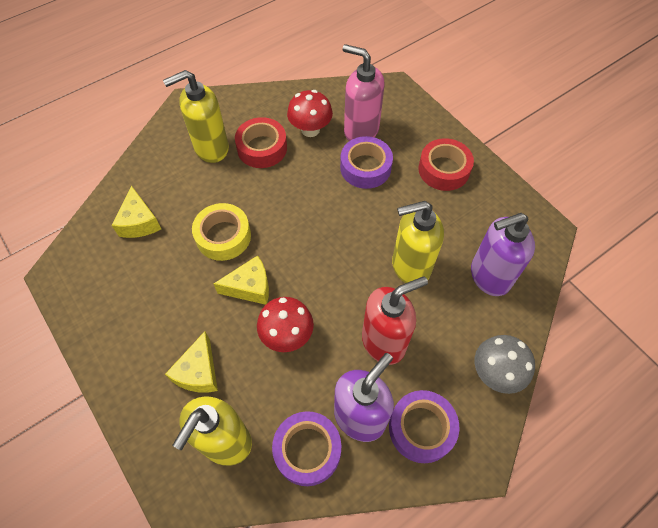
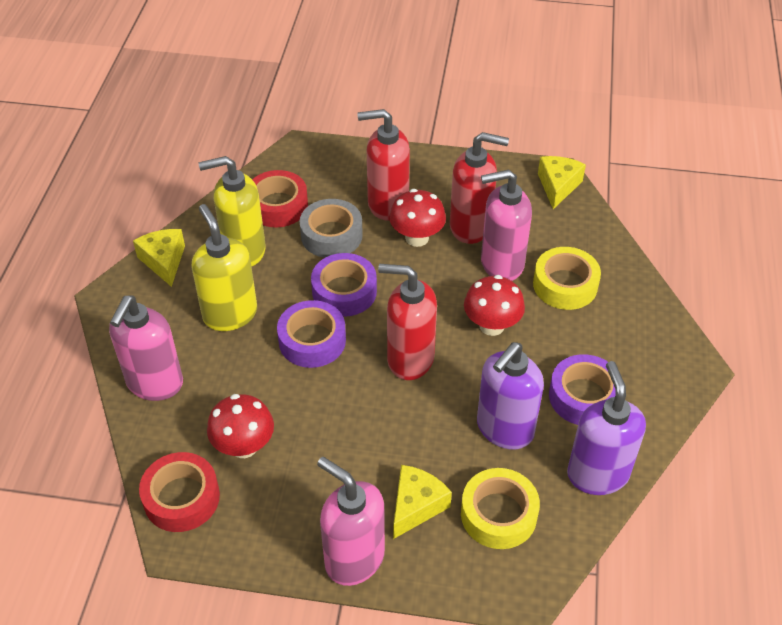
grey mushroom: [475,335,535,394] = 1 -> none = 0
grey tape: none = 0 -> [300,199,363,258] = 1
pink soap dispenser: [343,44,384,141] = 1 -> [109,295,183,401] [317,457,385,586] [481,169,532,281] = 3
red mushroom: [257,297,314,352] [287,90,333,137] = 2 -> [207,394,274,458] [389,189,446,247] [464,275,525,336] = 3
red soap dispenser: [362,276,428,365] = 1 -> [357,109,410,221] [378,264,437,380] [450,132,509,244] = 3
yellow soap dispenser: [163,70,229,163] [173,396,252,466] [392,201,444,283] = 3 -> [191,204,257,331] [198,156,265,267] = 2
yellow tape: [192,203,251,261] = 1 -> [461,468,540,549] [533,247,601,310] = 2

